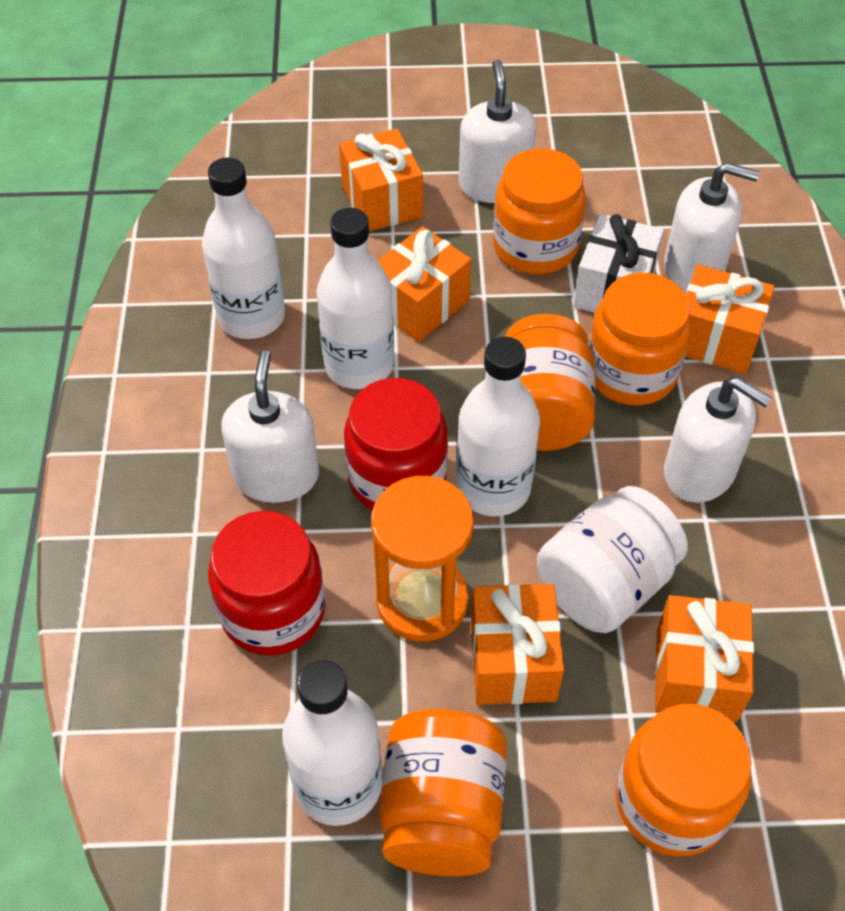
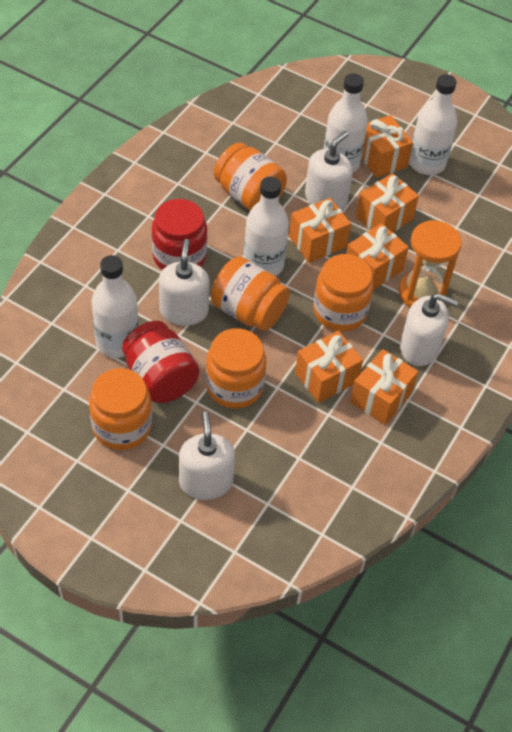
orange gift: [339,128,423,232] [378,226,472,342] [471,584,564,705] [655,595,754,723] [685,264,775,374] = 5 -> [289,198,351,263] [295,331,363,403] [346,223,409,290] [350,349,418,425] [356,173,419,233] [362,115,413,178] = 6
white gift: [573,214,664,313] = 1 -> none = 0
white jar: [537,486,688,633] = 1 -> none = 0

